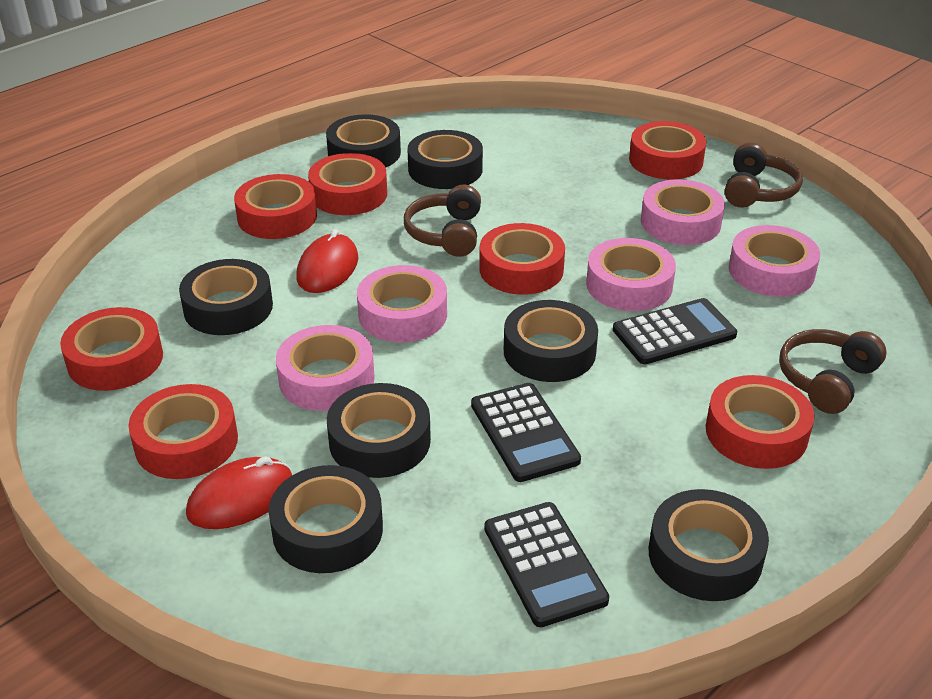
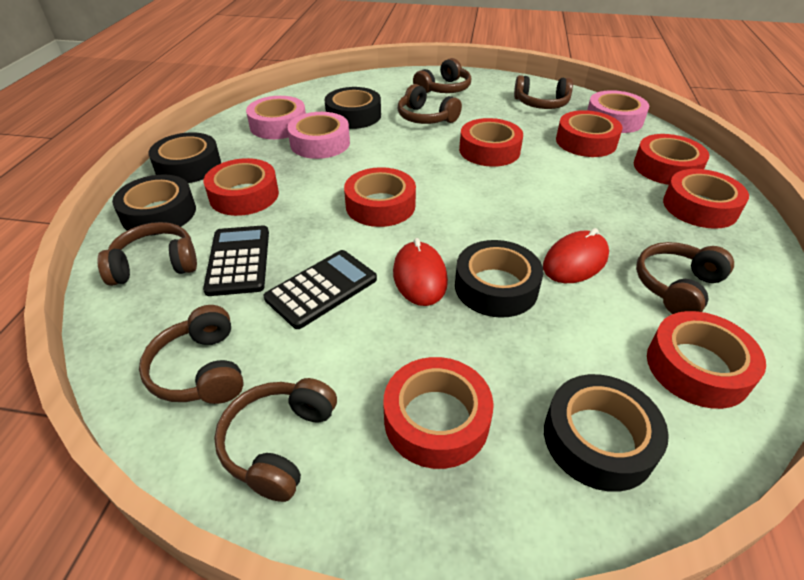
black calculator: [471,383,581,482] [484,502,609,627] [613,298,737,364] = 3 -> [203,225,269,296] [264,250,377,329] = 2
black tape: [179,259,273,335] [268,465,383,573] [326,114,401,168] [327,383,431,478] [407,130,483,189] [504,300,598,382] [649,489,769,601] = 7 -> [112,175,196,236] [149,132,221,183] [324,87,381,129] [455,240,544,318] [544,374,669,492] = 5
brown headphones: [404,185,481,257] [725,143,802,207] [779,329,886,414] = 3 -> [97,222,197,286] [139,305,244,404] [214,378,337,502] [398,84,462,124] [413,58,471,93] [514,75,573,109] [636,242,734,314] = 7
pink tape: [276,325,375,411] [357,265,447,342] [586,238,676,311] [641,179,725,245] [729,225,820,297] = 5 -> [246,96,306,139] [287,112,350,159] [587,90,649,133] = 3
red tape: [60,307,163,391] [128,384,238,479] [234,174,317,239] [308,153,387,215] [479,223,565,295] [629,121,706,179] [706,375,815,469] = 7 -> [203,158,279,216] [344,167,416,227] [383,357,494,469] [459,118,523,167] [556,110,623,157] [634,134,709,185] [647,311,766,409] [663,169,749,229] = 8

